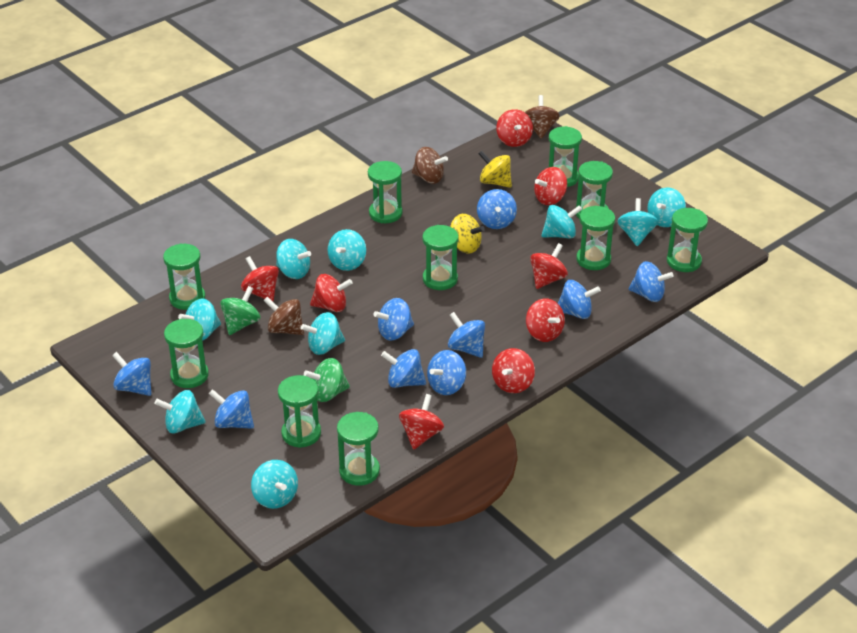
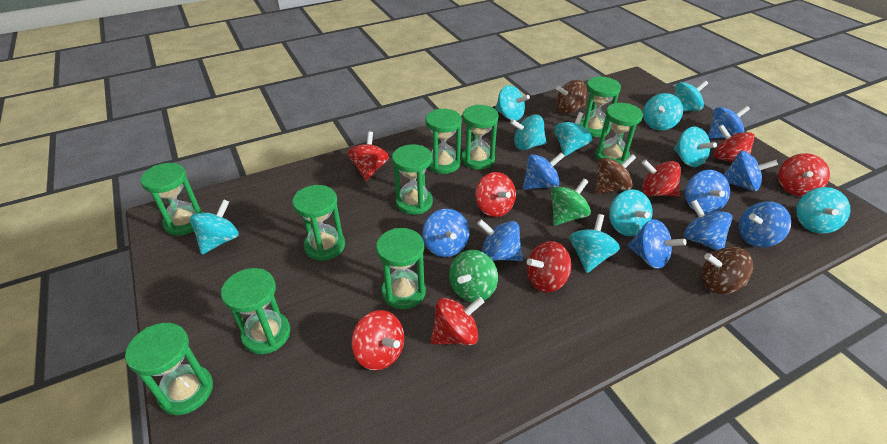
turquoise spinning top: [154,390,206,433] [178,299,221,341] [251,460,298,509] [276,239,311,279] [301,312,345,355] [328,229,366,271] [541,205,582,238] [617,198,658,246] [647,188,686,227] = 9 -> [190,199,239,254] [495,85,530,121] [510,114,547,150] [554,112,592,156] [569,214,620,273] [609,189,652,236] [643,93,683,130] [674,80,708,111] [674,127,717,167] [796,187,851,234] = 10
yellow spinning top: [450,214,485,253] [478,151,512,188] = 2 -> none = 0

